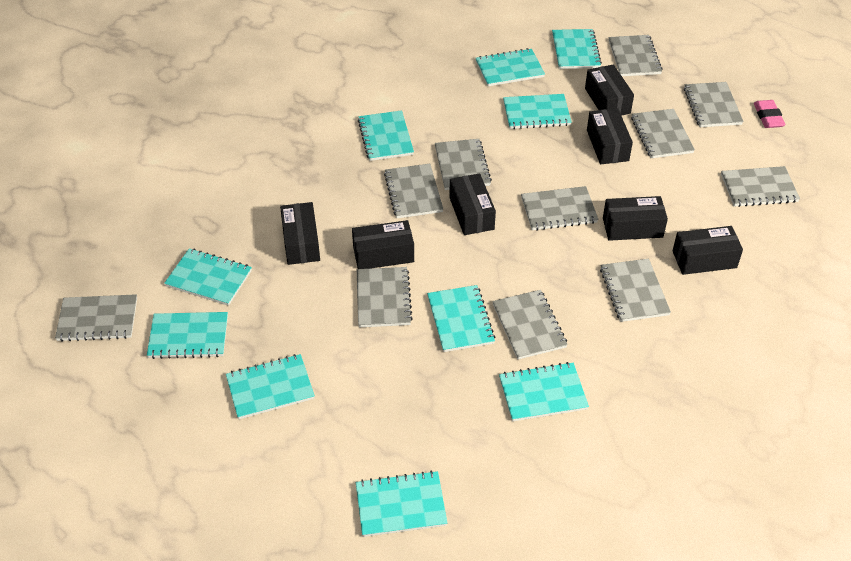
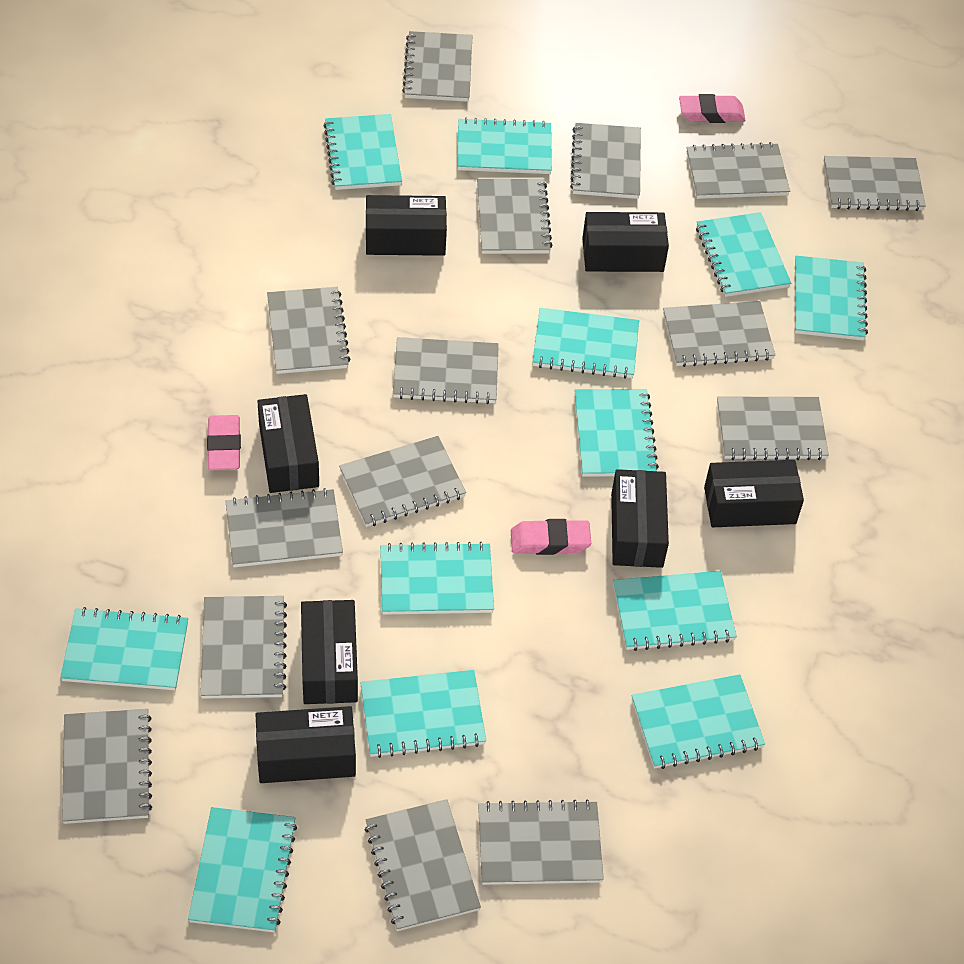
grey notebook: [55,294,137,342] [357,267,413,327] [384,164,443,218] [435,139,492,190] [492,290,568,359] [521,186,599,231] [600,259,671,322] [608,35,663,76] [631,109,695,158] [684,82,744,127] [721,166,800,207] = 11 -> [62,709,152,824] [200,596,287,699] [226,488,343,567] [267,287,350,374] [339,436,466,527] [365,799,481,931] [393,337,499,404] [402,31,473,102] [477,179,553,254] [478,799,604,885] [570,123,641,199] [663,301,775,367] [687,142,790,199] [717,397,829,460] [824,156,926,211] = 15
pink eraser: [754,100,786,128] = 1 -> [207,415,241,470] [511,519,591,555] [679,94,745,123] = 3
turquoise notebook: [147,312,228,359] [164,248,252,306] [226,354,315,419] [356,471,447,537] [358,110,414,161] [427,285,495,352] [476,48,545,86] [499,362,589,422] [503,94,572,129] [552,29,602,69] = 10 -> [60,607,188,690] [188,807,297,933] [323,114,402,190] [360,670,486,758] [380,542,494,615] [457,117,552,174] [532,308,639,379] [574,389,659,477] [613,571,737,651] [632,674,765,769] [696,212,791,297] [795,255,868,340] = 12

